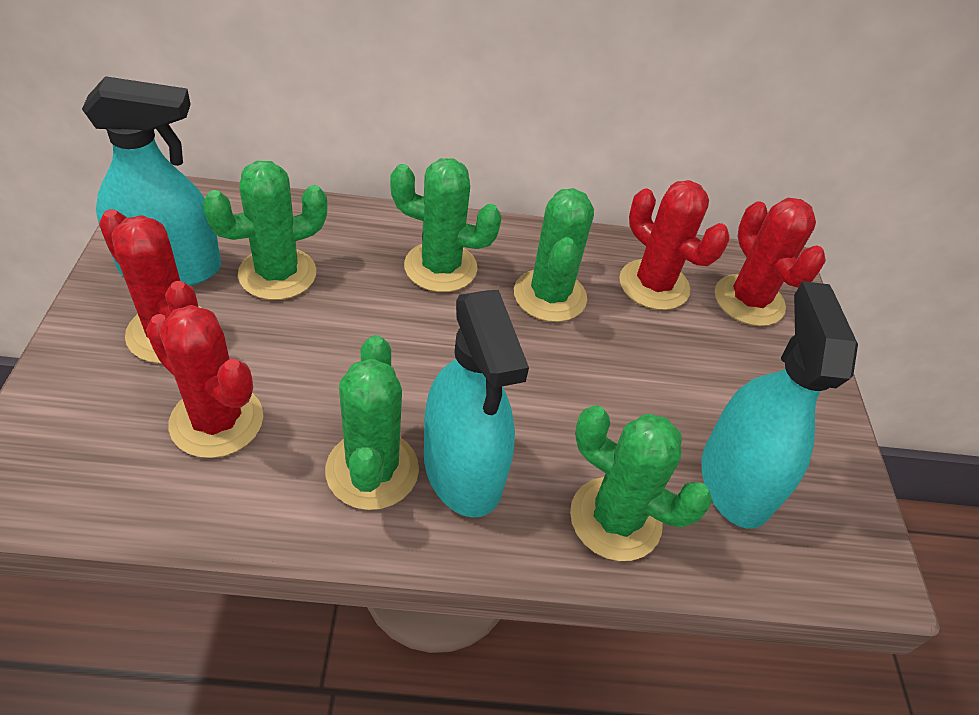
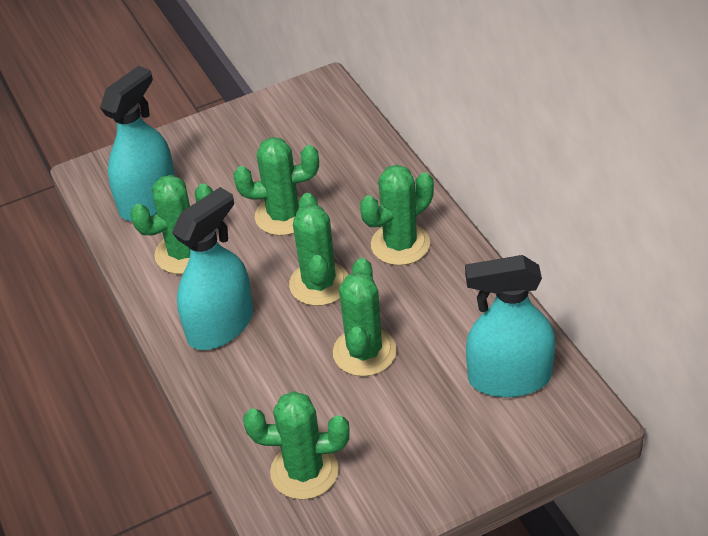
green cactus: [202,161,327,300] [325,335,419,510] [390,158,502,292] [514,188,594,322] [570,405,712,561] = 5 -> [130,175,213,274] [234,137,319,236] [243,391,349,500] [289,193,348,306] [333,258,396,376] [360,165,434,265] = 6
red cactus: [99,209,202,364] [146,305,263,458] [619,180,729,310] [715,198,826,326] = 4 -> none = 0

